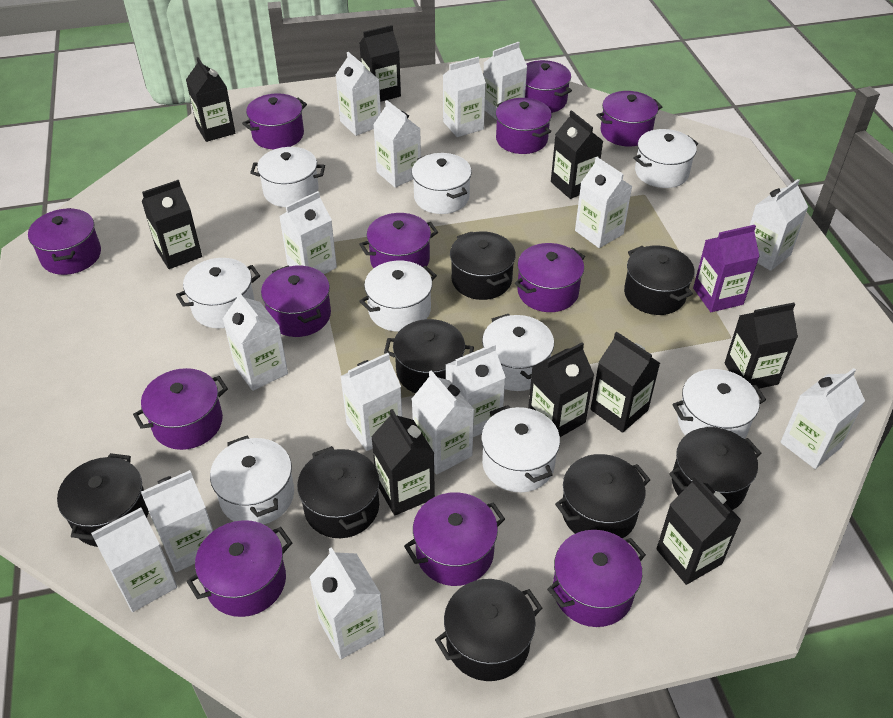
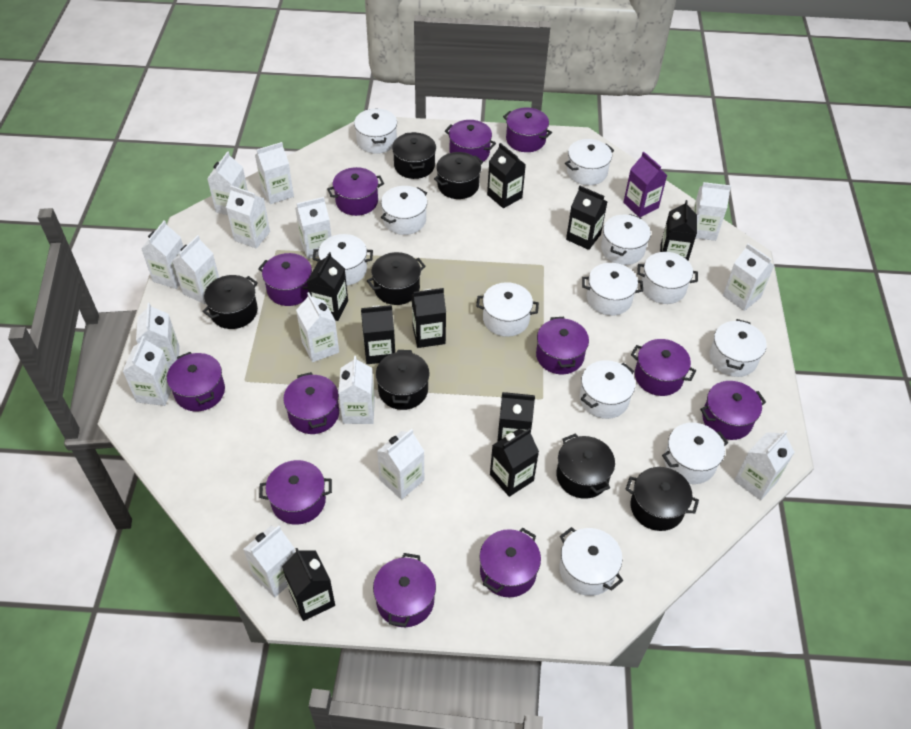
black pot: [57,453,149,547] [297,446,379,538] [384,319,474,393] [435,579,542,681] [450,231,516,300] [555,454,650,539] [624,245,695,315] [669,427,761,510] = 8 -> [202,275,258,329] [367,252,426,305] [376,350,430,410] [392,132,436,179] [434,152,483,199] [556,433,615,499] [626,467,699,531] = 7
white pot: [176,258,260,328] [210,436,294,524] [250,147,325,207] [359,261,437,331] [412,153,472,214] [481,405,560,492] [482,314,554,391] [633,129,698,188] [673,369,766,439] = 9 -> [313,234,373,286] [354,108,397,154] [381,186,427,235] [476,282,539,337] [559,527,623,596] [565,139,614,185] [580,360,635,419] [582,263,643,316] [601,214,651,265] [637,252,698,304] [662,423,728,484] [709,319,767,377] = 12

